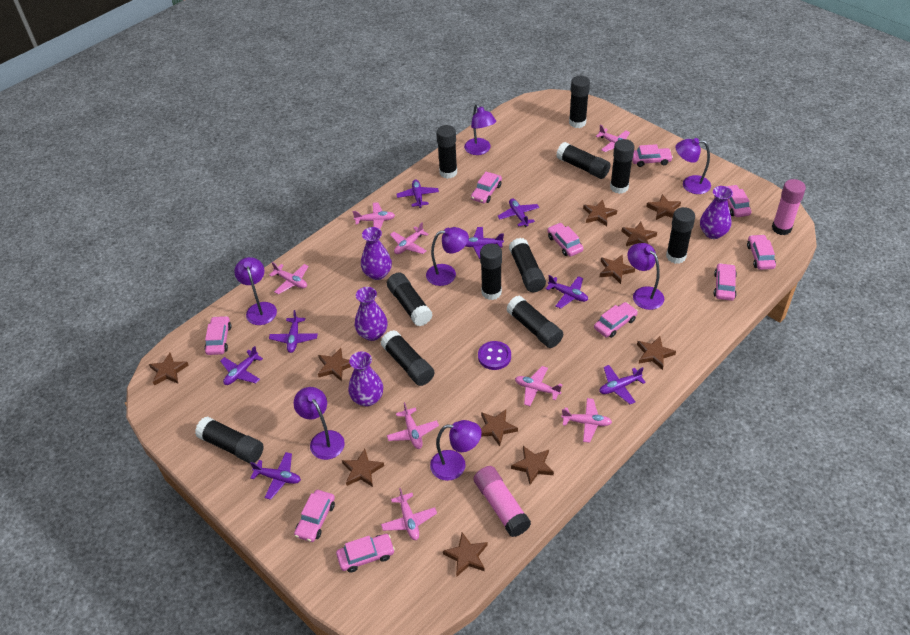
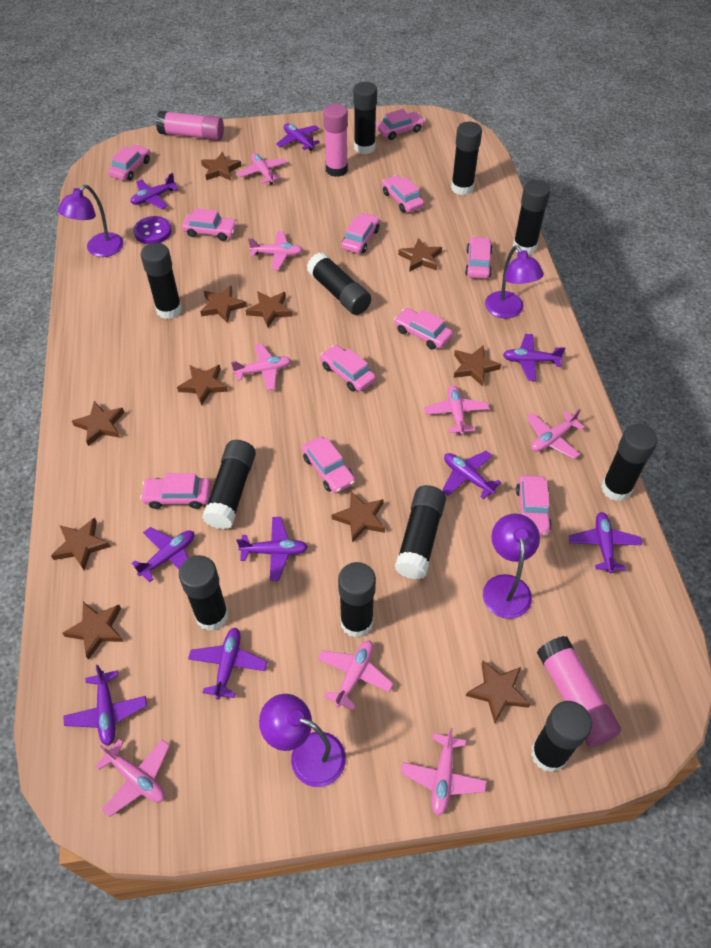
pink car: [205,316,231,355] [294,490,335,542] [336,534,395,573] [471,172,502,203] [547,223,584,257] [594,302,638,338] [632,144,673,167] [714,263,737,301] [726,185,751,217] [747,234,776,270] = 10 -> [108,145,150,180] [140,473,211,509] [182,208,237,241] [302,436,355,494] [320,345,376,391] [341,213,380,254] [376,109,425,140] [382,175,424,213] [394,308,453,349] [465,236,493,279] [516,475,552,536] = 11
pink glue stick: [474,466,531,537] [772,179,806,235] = 2 -> [156,111,224,141] [323,104,348,177] [537,636,621,747] = 3
purple lamp: [234,257,277,325] [294,387,345,460] [426,227,469,286] [430,420,482,481] [464,104,496,155] [628,243,664,310] [675,138,711,194] = 7 -> [58,185,124,257] [259,694,346,787] [483,514,540,619] [485,245,544,318] = 4
purple plane: [220,346,263,385] [250,452,301,500] [269,310,318,353] [396,179,439,208] [465,227,504,259] [497,198,539,227] [546,275,588,309] [599,365,646,404] = 8 -> [63,665,147,746] [131,173,178,209] [132,527,194,583] [188,628,267,700] [236,517,308,581] [276,123,320,151] [442,451,502,499] [503,334,566,381] [569,512,642,573] = 9
purple vase: [348,352,383,406] [355,287,388,341] [361,227,392,280] [700,186,733,239] = 4 -> none = 0

